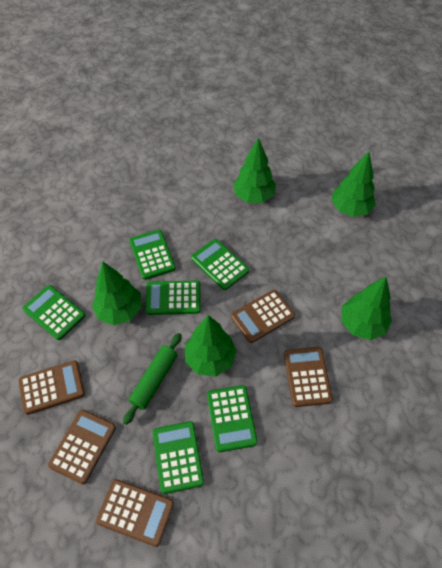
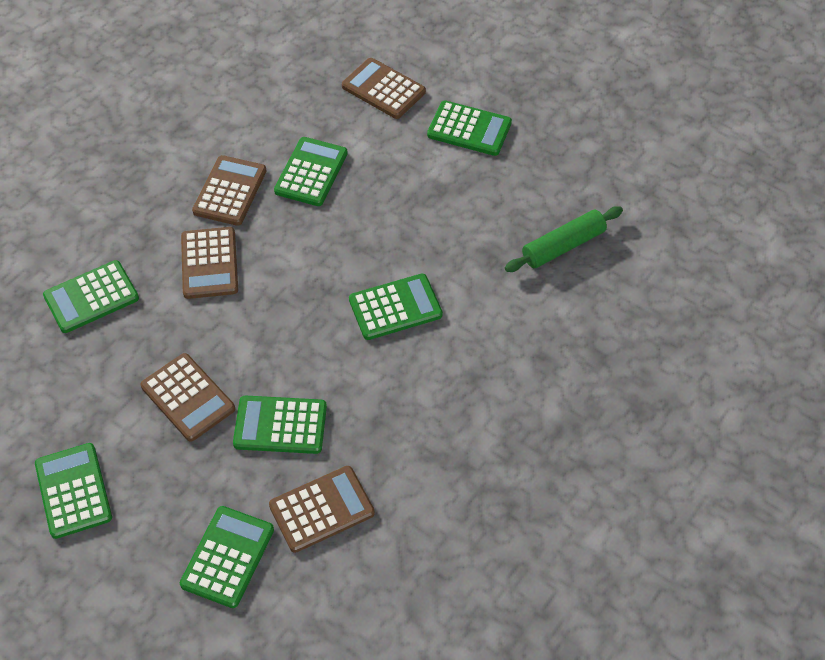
green calculator: [22,285,85,340] [129,230,176,280] [145,281,201,315] [153,421,204,494] [191,239,249,290] [207,385,258,452] = 6 -> [35,443,112,539] [43,260,139,333] [180,506,274,608] [233,395,327,454] [274,137,348,206] [349,274,443,340] [427,101,512,156] = 7
green tree: [92,261,142,325] [185,315,237,377] [233,138,276,203] [331,152,376,217] [341,277,392,340] = 5 -> none = 0

